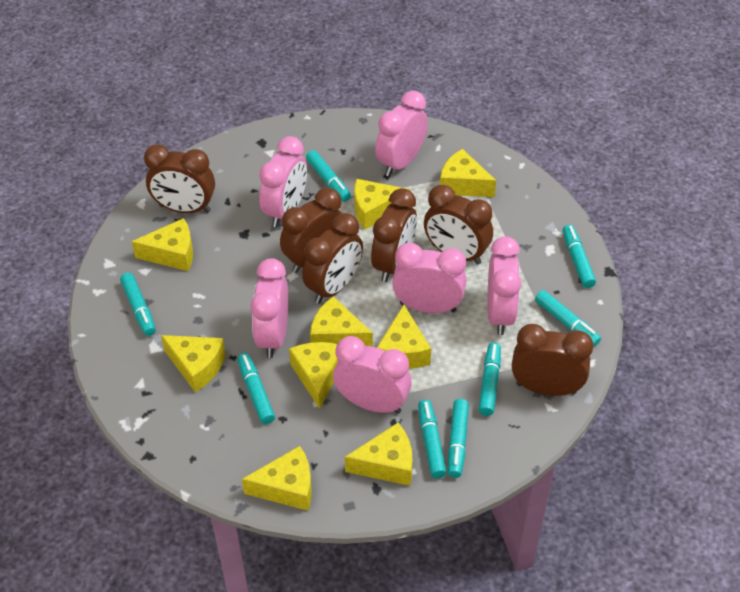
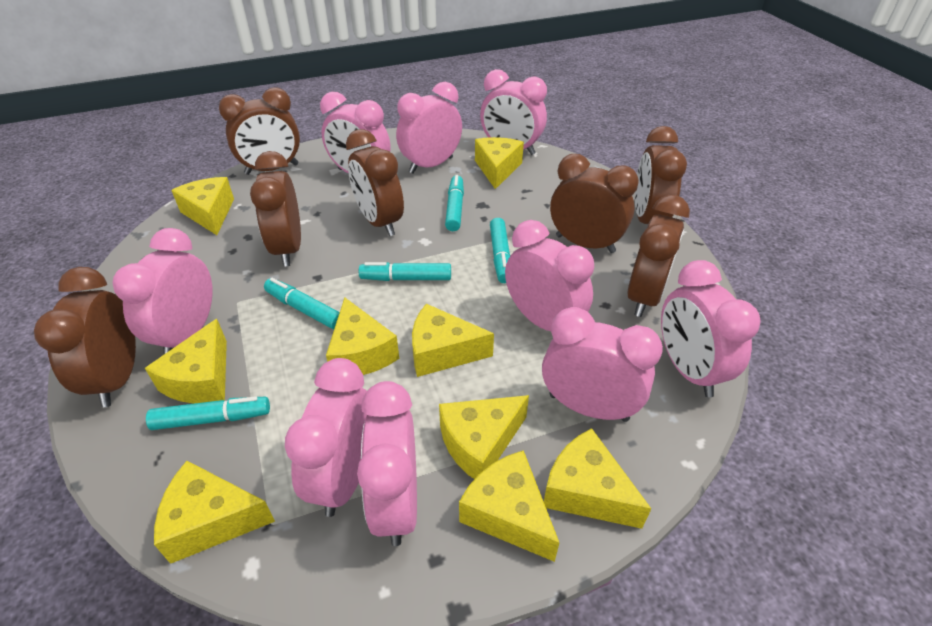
brown clock: [144,144,215,213] [280,188,343,273] [302,213,363,304] [371,188,417,282] [424,185,493,265] [512,324,593,396] = 6 -> [34,267,136,407] [219,87,300,175] [250,151,301,267] [346,129,404,236] [550,154,639,253] [628,195,690,317] [635,126,687,224] = 7
pink clock: [250,258,288,358] [259,136,307,227] [333,336,412,414] [375,91,428,176] [392,243,466,313] [488,236,522,335] = 6 -> [113,228,213,354] [285,358,367,517] [320,92,391,174] [357,381,417,546] [396,82,462,174] [480,69,547,155] [505,220,594,331] [542,307,663,422] [661,260,761,397] = 9
turquoise marker: [120,273,156,336] [237,353,275,424] [306,150,351,202] [418,400,447,478] [448,399,469,478] [478,342,501,416] [535,290,601,347] [563,225,596,288] = 8 -> [146,396,270,430] [264,278,340,330] [359,262,451,281] [445,175,464,231] [490,218,510,283] = 5

